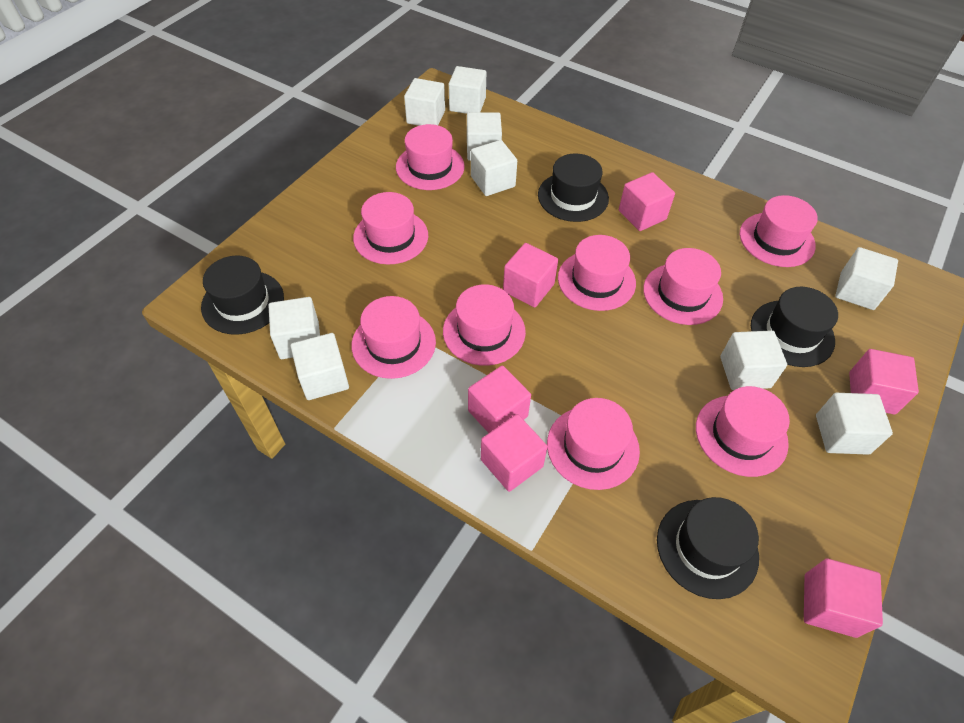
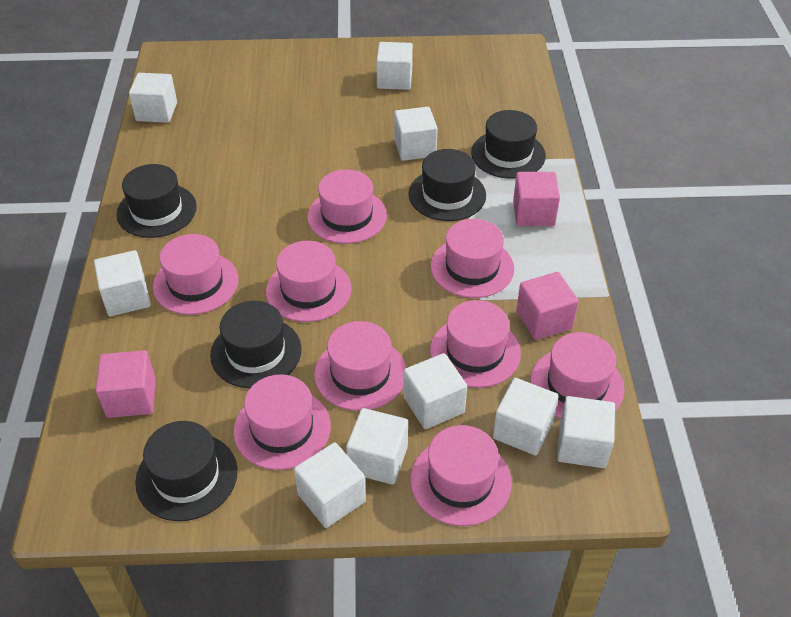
black hat: [201,256,284,335] [538,153,609,222] [657,497,759,599] [751,287,838,367] = 4 -> [116,164,197,238] [135,421,238,521] [210,301,302,388] [409,149,486,221] [471,110,546,179] = 5
pink cube: [468,366,531,433] [481,414,548,492] [503,243,558,308] [619,172,675,231] [804,559,883,638] [849,349,919,415] = 6 -> [96,350,156,418] [513,172,560,226] [516,272,579,340] = 3

